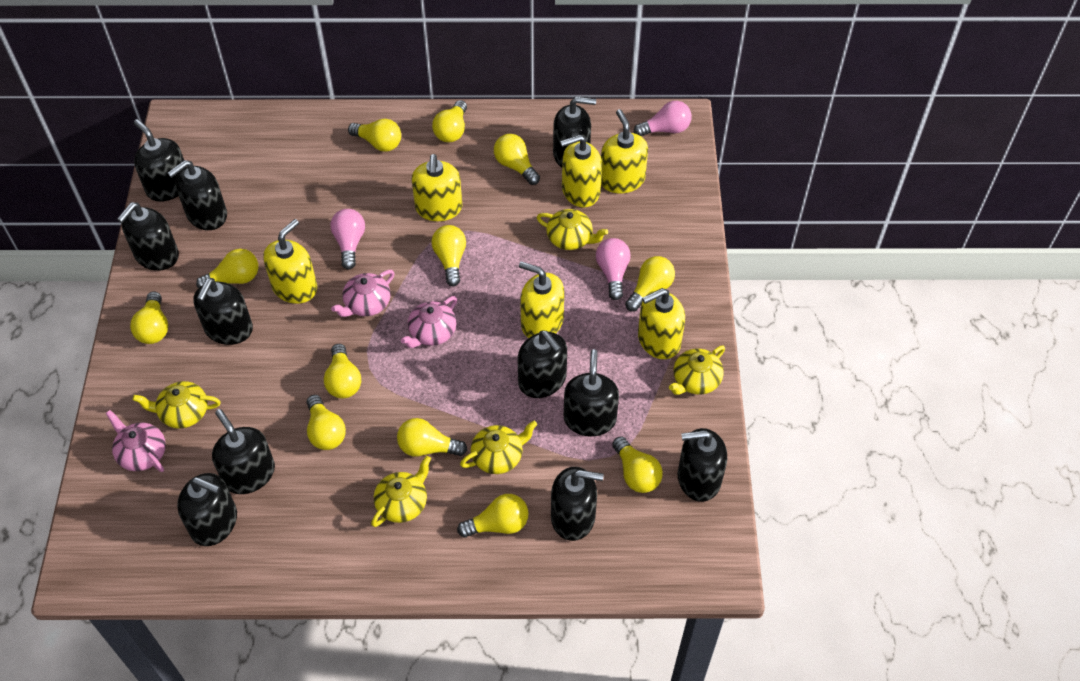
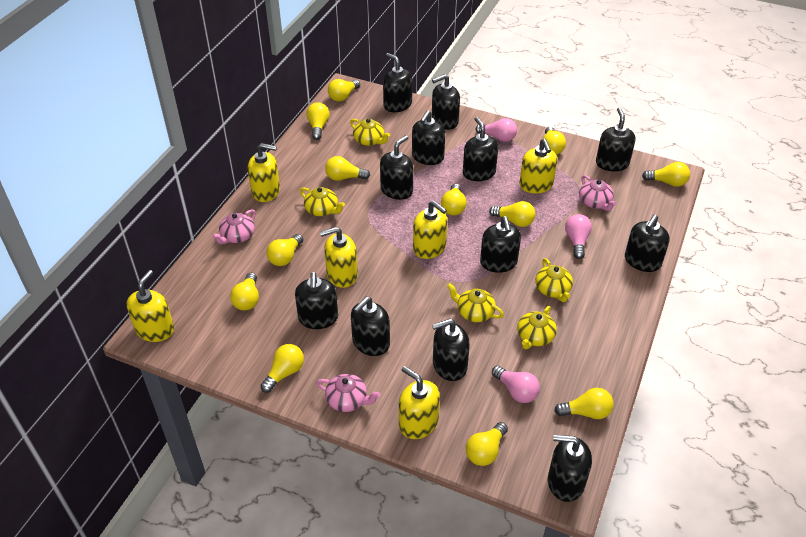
black soap dispenser: [117,202,179,271] [134,119,184,202] [168,160,227,230] [177,473,237,546] [193,278,253,345] [212,409,275,494] [518,330,567,398] [551,467,604,541] [553,97,596,168] [564,349,619,436] [678,428,727,502] = 11 -> [295,272,338,329] [351,297,390,356] [380,135,413,200] [383,53,412,112] [412,110,445,165] [432,74,460,130] [432,318,470,381] [463,117,498,181] [480,216,521,273] [548,435,592,502] [596,107,636,171] [625,214,670,272] = 12

